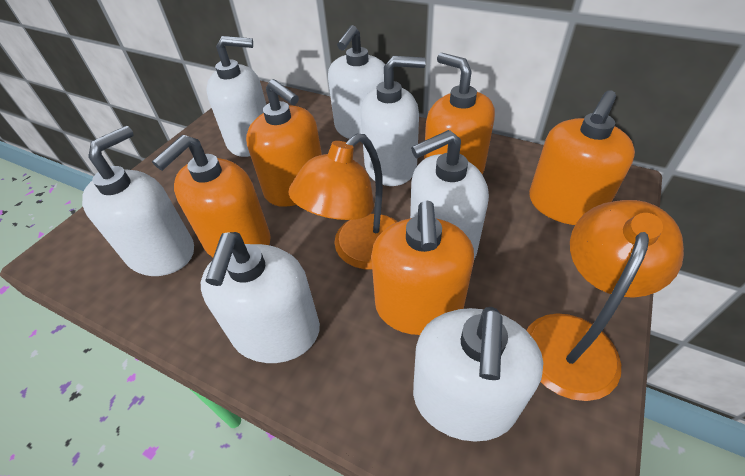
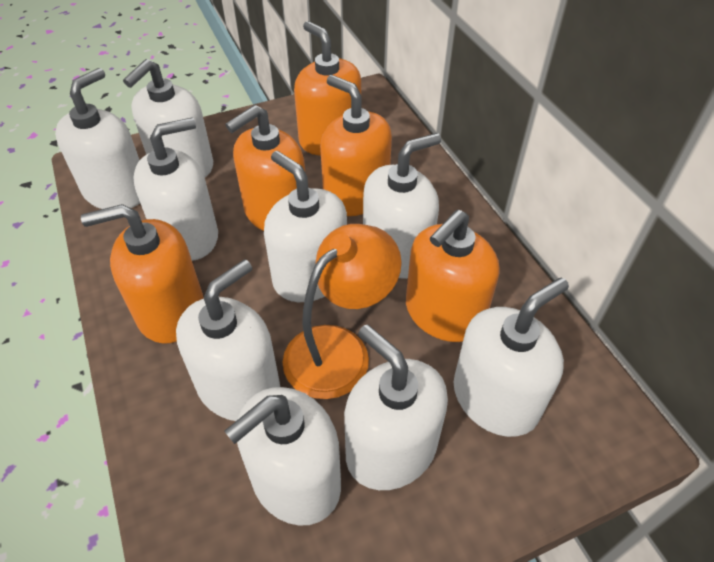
orange lamp: [288,134,398,269] [526,200,684,401] = 2 -> [283,224,402,399] = 1
white soap dispenser: [82,126,194,276] [201,232,320,363] [206,36,266,157] [328,25,385,139] [361,56,426,186] [410,130,489,259] [413,307,543,442] = 7 -> [55,68,140,209] [123,59,213,177] [133,118,218,261] [176,259,280,421] [224,387,341,526] [264,151,347,302] [344,325,448,490] [363,133,441,279] [454,277,569,437] = 9

